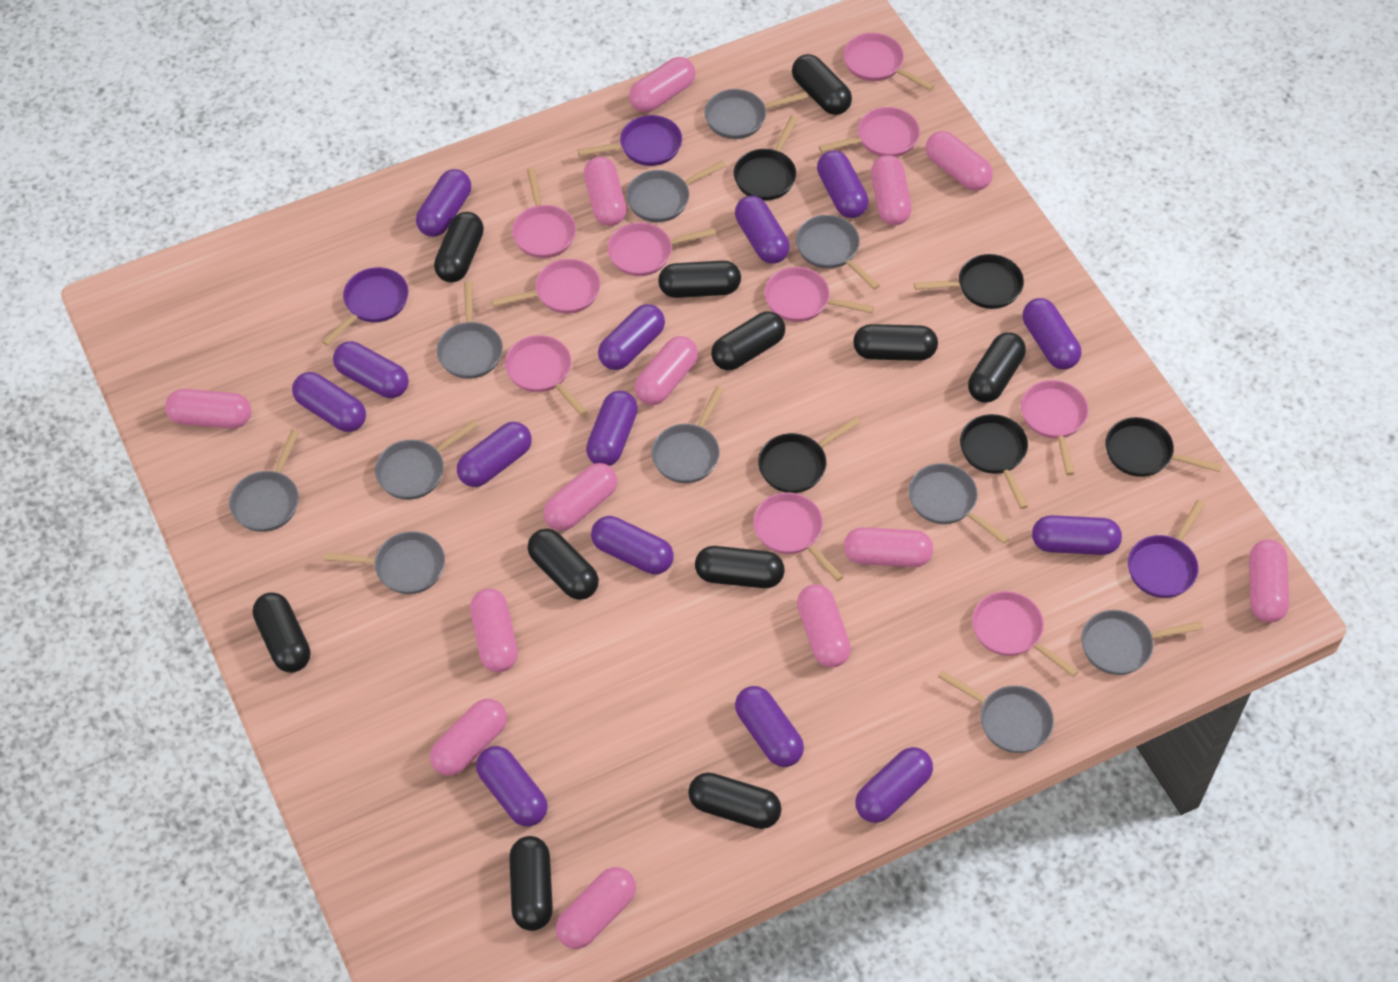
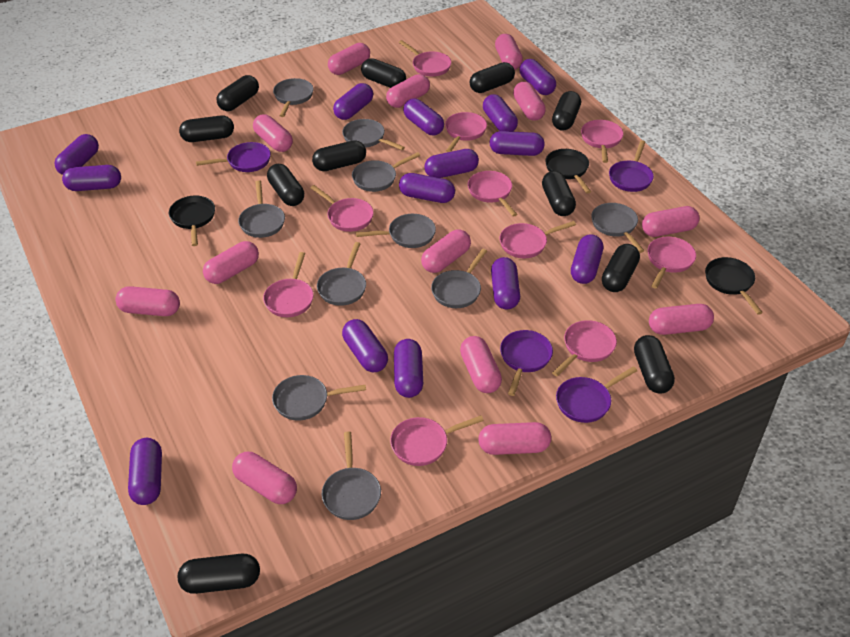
black pan: [734,116,798,201] [758,416,861,493] [914,254,1024,309] [960,414,1028,509] [1105,417,1222,477] = 5 -> [169,196,215,246] [545,149,591,194] [705,257,763,315] = 3
grey pan: [229,429,299,532] [324,531,445,594] [375,420,478,500] [436,281,503,379] [626,160,726,222] [651,386,724,483] [704,89,808,139] [796,215,880,290] [909,463,1010,544] [938,670,1054,753] [1081,610,1203,675] = 11 -> [238,180,285,238] [272,375,366,421] [273,78,314,117] [317,242,366,306] [322,431,381,520] [342,119,405,150] [352,152,420,192] [356,214,436,248] [431,248,487,308] [591,203,644,253] = 10
purple pan: [322,267,408,346] [577,115,682,166] [1128,500,1205,598] = 3 -> [196,142,271,172] [500,330,553,396] [556,366,637,423] [609,140,654,192] = 4

